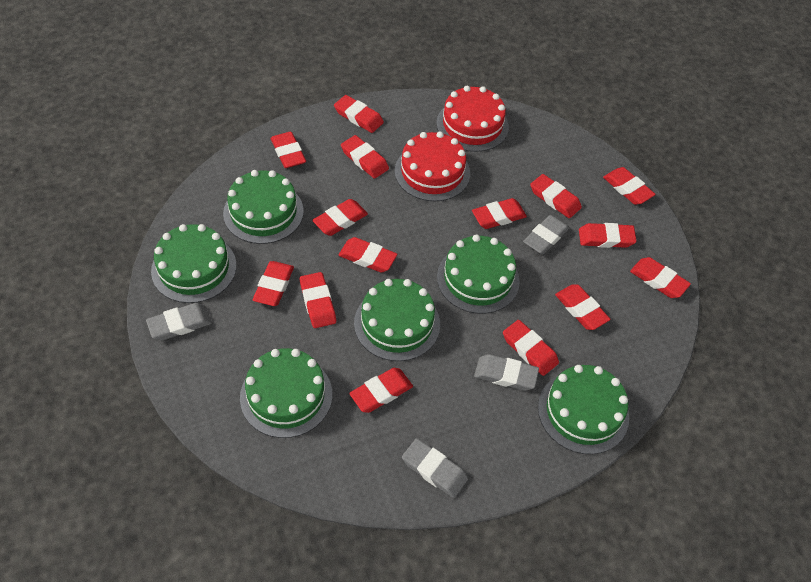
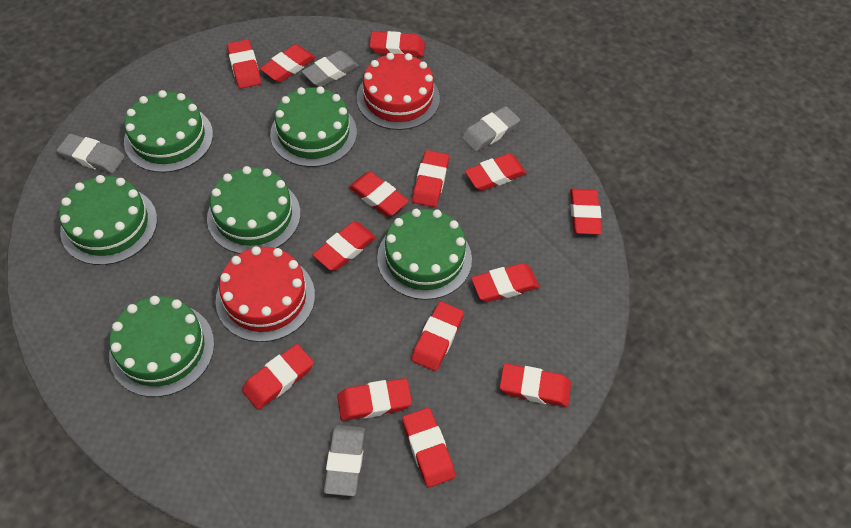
red eraser: [253,261,294,306] [271,132,306,168] [300,272,336,328] [312,199,368,236] [334,95,384,133] [338,237,397,273] [341,135,389,179] [349,368,413,413] [472,198,527,229] [503,320,559,376] [530,174,582,218] [555,284,611,330] [579,223,636,248] [603,167,656,205] [630,257,691,298] = 15 -> [227,39,261,89] [242,344,314,410] [260,44,316,82] [313,222,376,271] [337,378,412,421] [349,172,409,217] [370,31,425,57] [402,408,455,488] [411,301,464,371] [412,150,449,207] [465,153,526,191] [471,263,539,302] [500,363,571,407] [570,189,602,235] = 14

